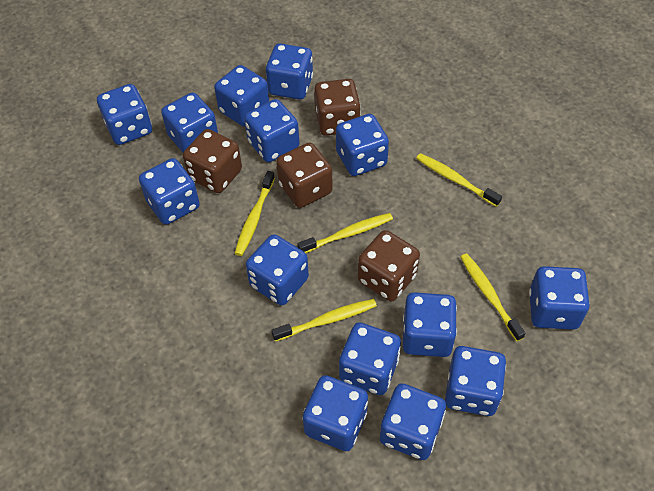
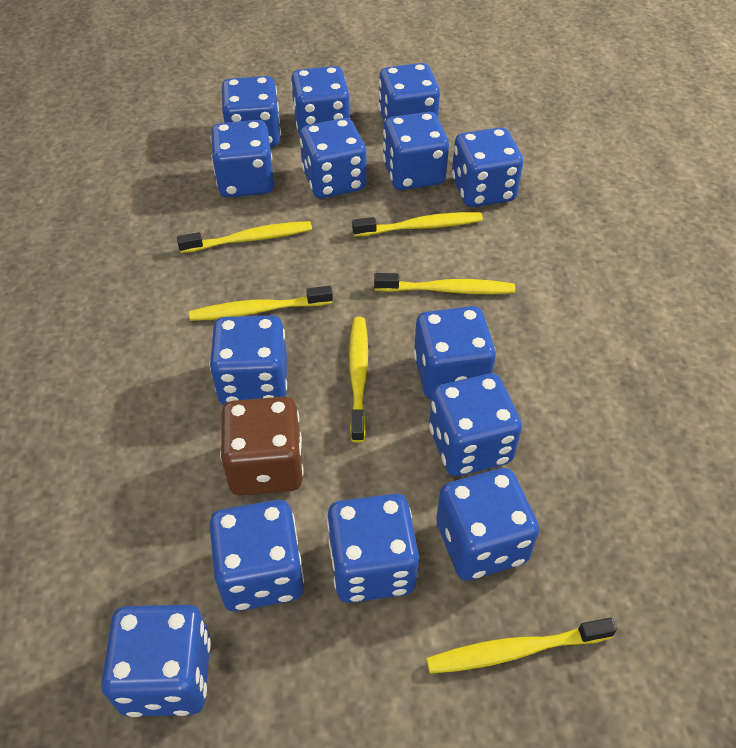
brown dice: [183,129,242,193] [276,142,333,208] [314,79,361,136] [358,230,420,301] = 4 -> [220,397,304,496] = 1
yellow toothbrush: [235,171,275,256] [271,299,377,341] [297,213,393,253] [416,153,502,207] [460,253,526,341] = 5 -> [177,221,312,253] [189,286,333,321] [349,317,368,443] [352,212,483,237] [374,273,515,294] [426,618,617,674] = 6

